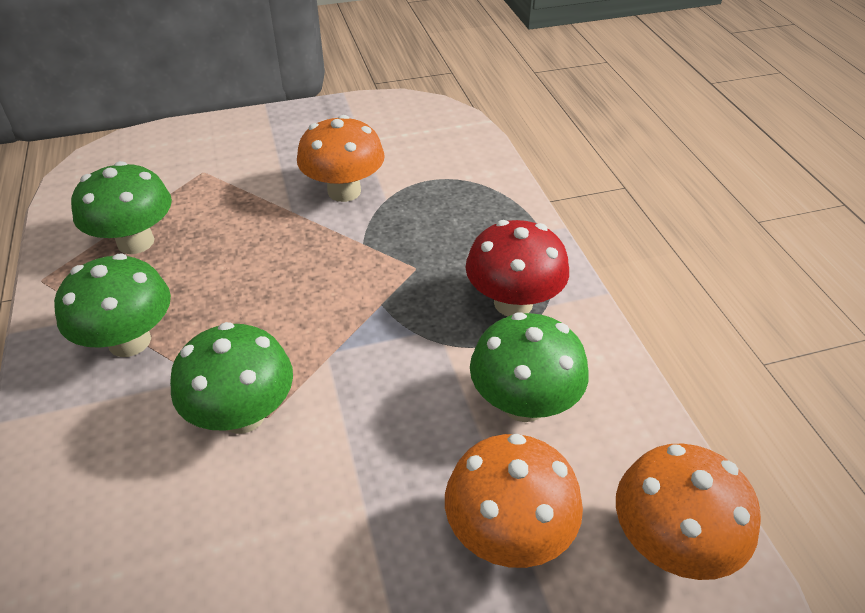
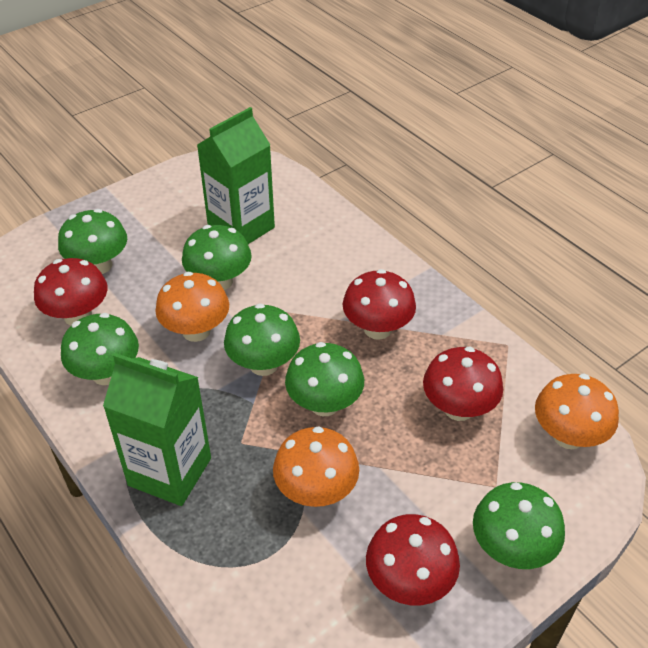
green carton: none = 0 -> [103,353,211,506] [197,107,275,244] = 2
green mushroom: [54,254,171,357] [71,161,172,254] [170,322,293,434] [470,312,589,422] = 4 -> [58,209,127,274] [61,313,139,385] [182,225,252,290] [224,304,300,376] [285,342,364,416] [473,482,565,569] = 6
red mushroom: [465,220,569,316] = 1 -> [34,258,107,326] [343,269,416,340] [366,514,460,605] [423,347,503,421] = 4

